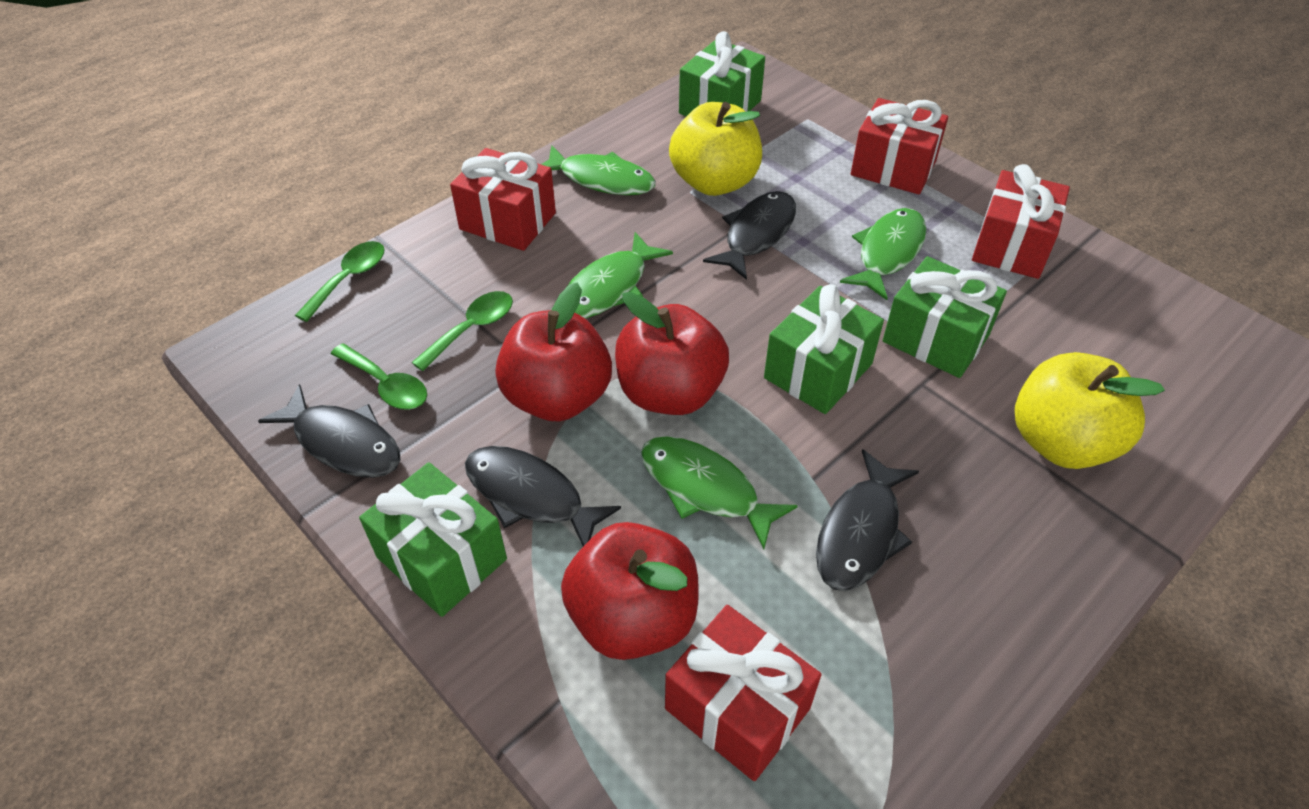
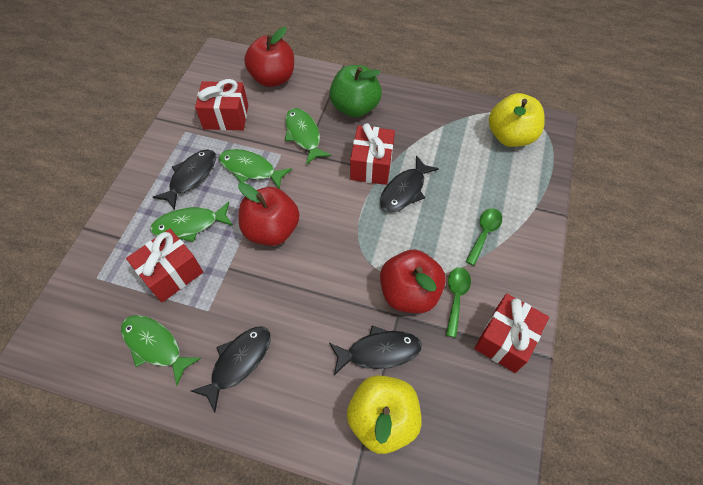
green apple: none = 0 -> [329,65,382,117] = 1
green gift: [359,462,507,617] [679,31,765,116] [764,284,884,414] [883,256,1007,378] = 4 -> none = 0
green spoon: [295,241,385,322] [331,343,427,410] [411,291,513,371] = 3 -> [446,267,471,338] [465,208,502,266] = 2

